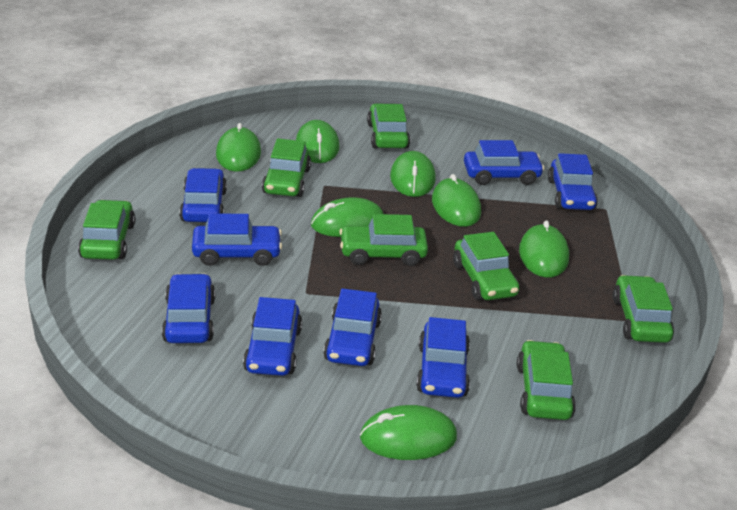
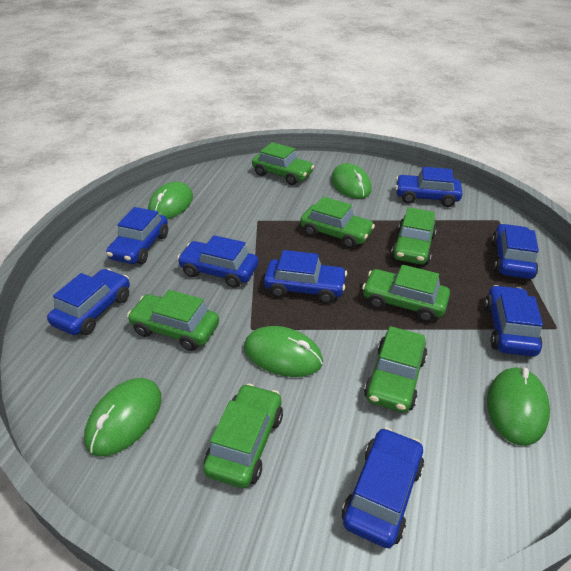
green mouse: [216,123,261,172] [296,120,339,163] [311,197,383,237] [360,405,457,460] [390,151,436,197] [432,174,481,227] [519,220,569,278] = 7 -> [84,378,162,457] [148,181,193,219] [244,326,323,377] [331,163,372,199] [487,367,550,446] = 5

